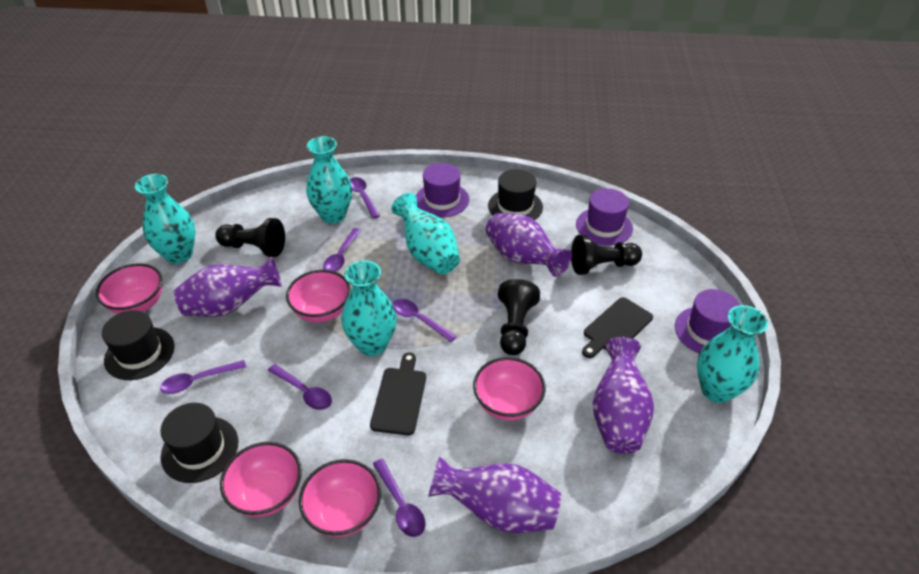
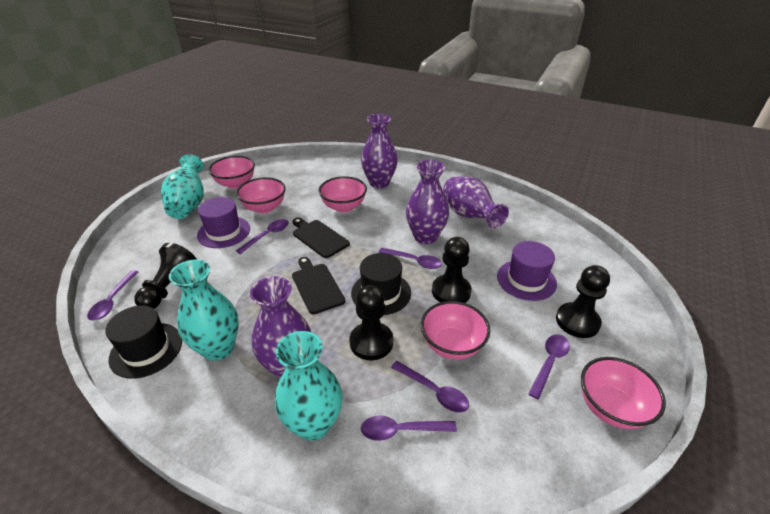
black hat: [102,310,175,380] [161,403,238,483] [488,169,543,220] = 3 -> [105,306,182,379] [351,253,411,315] = 2
black pawn: [215,218,285,257] [498,279,540,355] [571,235,642,275] = 3 -> [134,243,197,309] [349,285,393,360] [432,237,472,303] [556,265,610,338] = 4
purple hat: [416,163,469,217] [576,188,633,246] [675,289,740,354] = 3 -> [197,197,250,248] [497,241,557,301] = 2
turquoise vase: [135,174,196,264] [306,136,352,224] [342,260,397,356] [391,193,460,274] [697,305,768,403] = 5 -> [161,154,204,219] [169,259,239,361] [275,331,342,441] = 3

